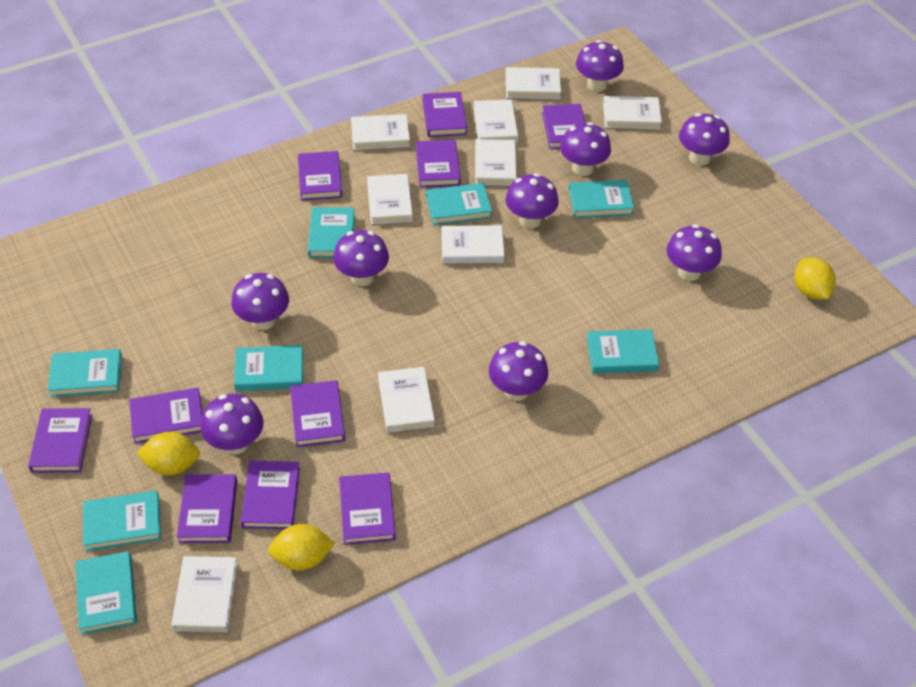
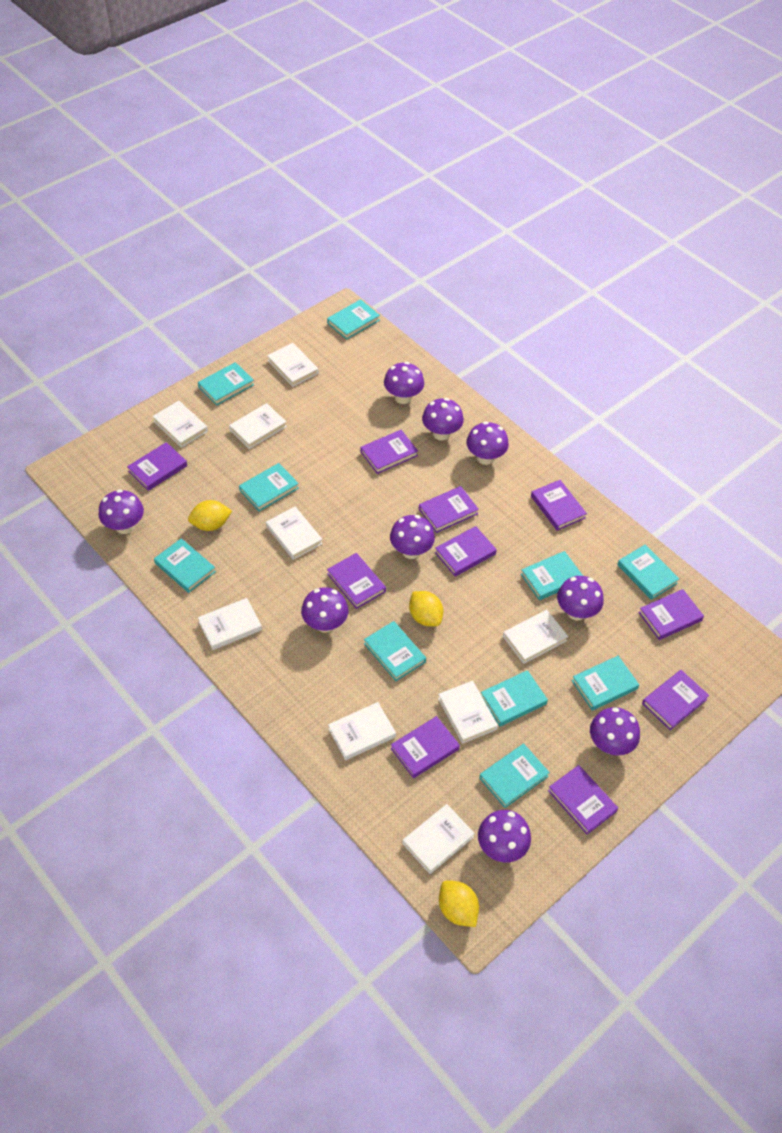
turquoise book: [48,349,122,397] [75,551,137,635] [83,491,161,551] [234,345,303,391] [308,207,355,258] [426,183,492,225] [569,180,634,218] [587,329,659,374] = 8 -> [154,538,216,593] [198,362,254,406] [239,463,299,512] [327,299,380,340] [364,621,426,681] [479,744,550,808] [481,670,548,726] [521,551,583,600] [572,656,639,711] [617,545,679,600] = 10

